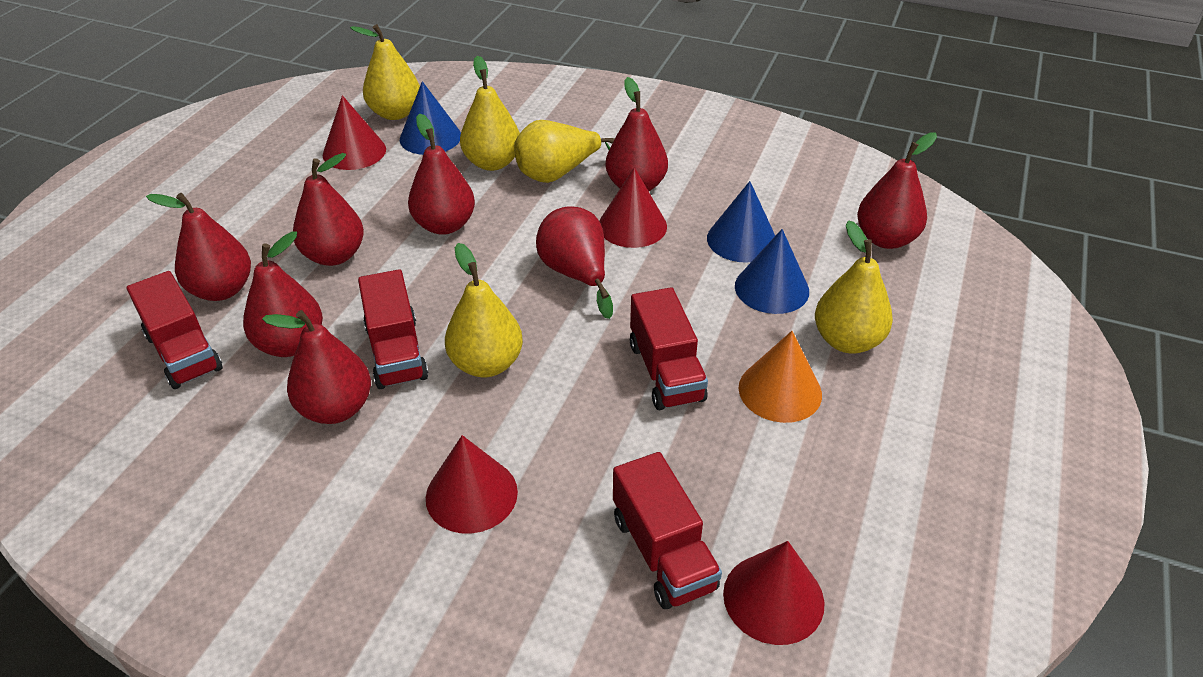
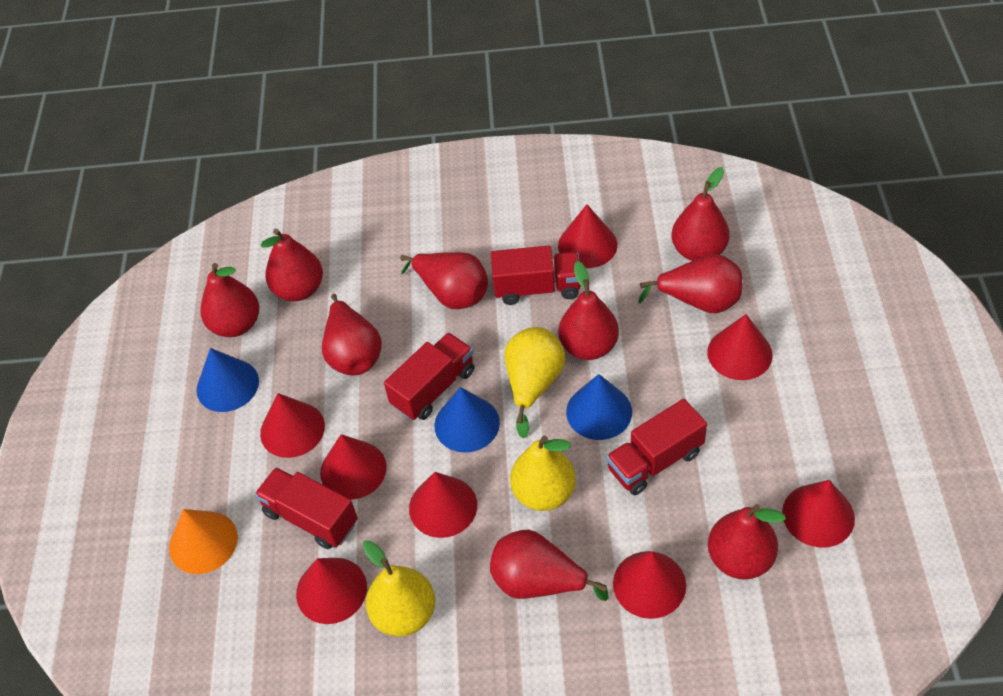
red cone: [323,95,386,170] [426,435,518,534] [599,167,667,248] [723,541,825,645] = 4 -> [260,393,325,458] [296,558,367,624] [320,434,387,499] [409,472,477,538] [558,204,617,268] [613,551,686,619] [707,314,773,380] [782,480,855,548] = 8
red pear: [146,193,251,301] [243,231,323,357] [262,310,371,424] [293,153,364,266] [408,114,475,235] [536,206,613,319] [605,77,668,191] [857,132,937,249] = 8 -> [200,263,259,337] [261,229,323,301] [322,294,382,376] [400,252,488,309] [490,529,608,601] [558,261,619,360] [638,254,742,314] [672,167,730,261] [708,504,786,580] = 9
yellow pear: [350,24,420,120] [445,243,523,377] [460,55,520,171] [514,120,615,183] [815,220,893,354] = 5 -> [362,540,435,637] [505,327,566,438] [510,436,576,511] = 3

